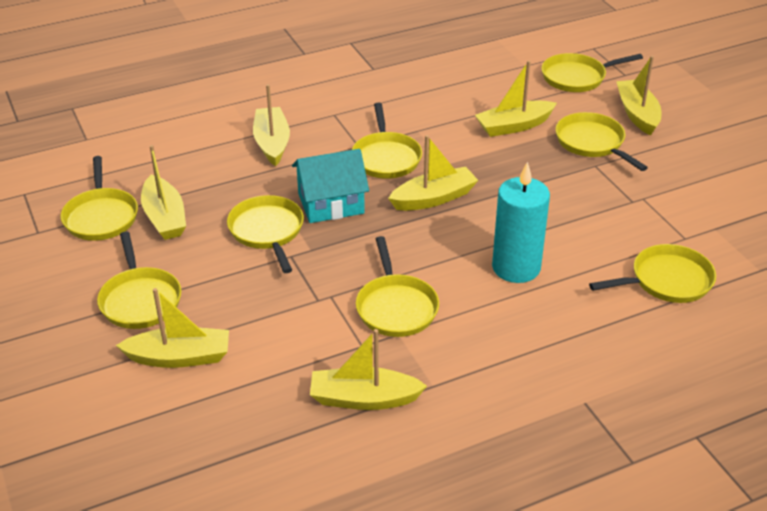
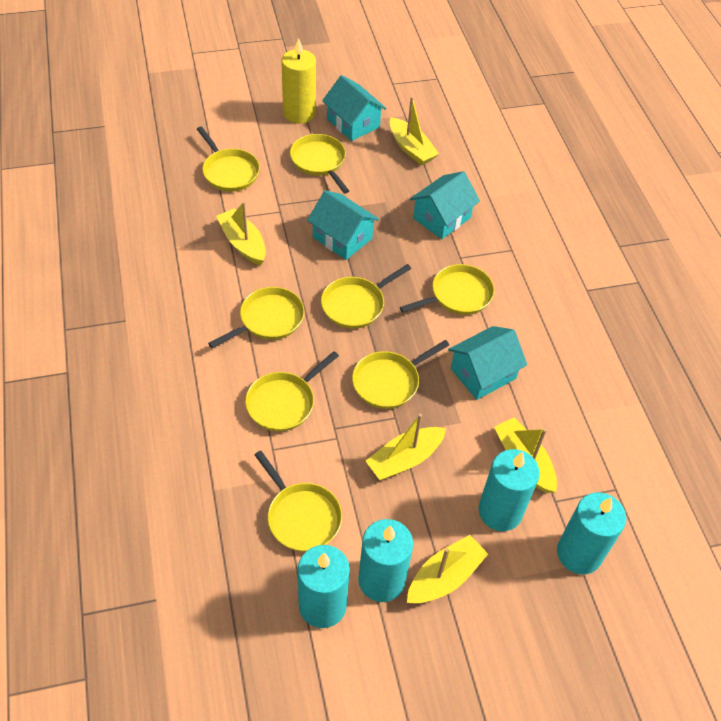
turquoise candle: [492,162,550,283] = 1 -> [298,545,350,628] [358,519,413,602] [478,449,540,531] [557,492,626,574] = 4
turquoise house: [292,149,369,223] = 1 -> [307,190,379,260] [322,75,386,141] [410,171,480,239] [448,326,527,400] = 4
yellow boat: [116,288,229,368] [141,145,186,240] [253,84,290,166] [310,329,427,410] [388,135,478,211] [475,61,557,137] [616,56,661,136] = 7 -> [216,201,266,265] [366,414,446,480] [390,97,439,165] [407,535,488,604] [494,418,557,493] = 5
yellow candle: none = 0 -> [281,38,316,124] = 1

